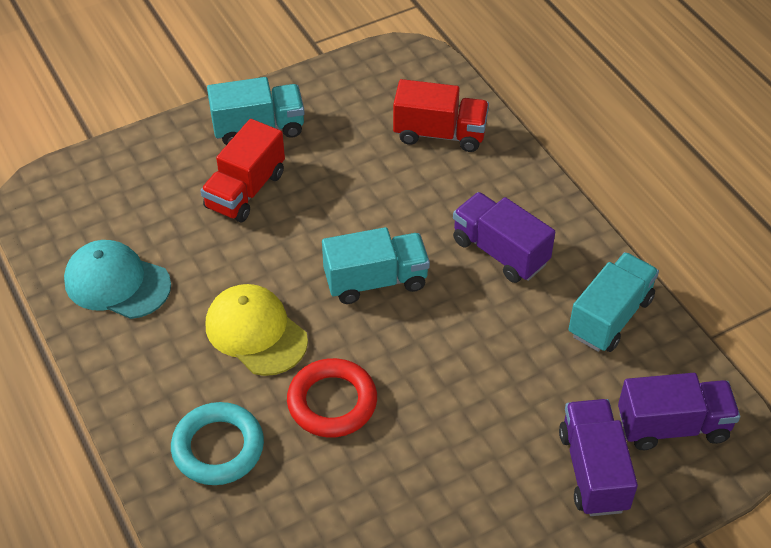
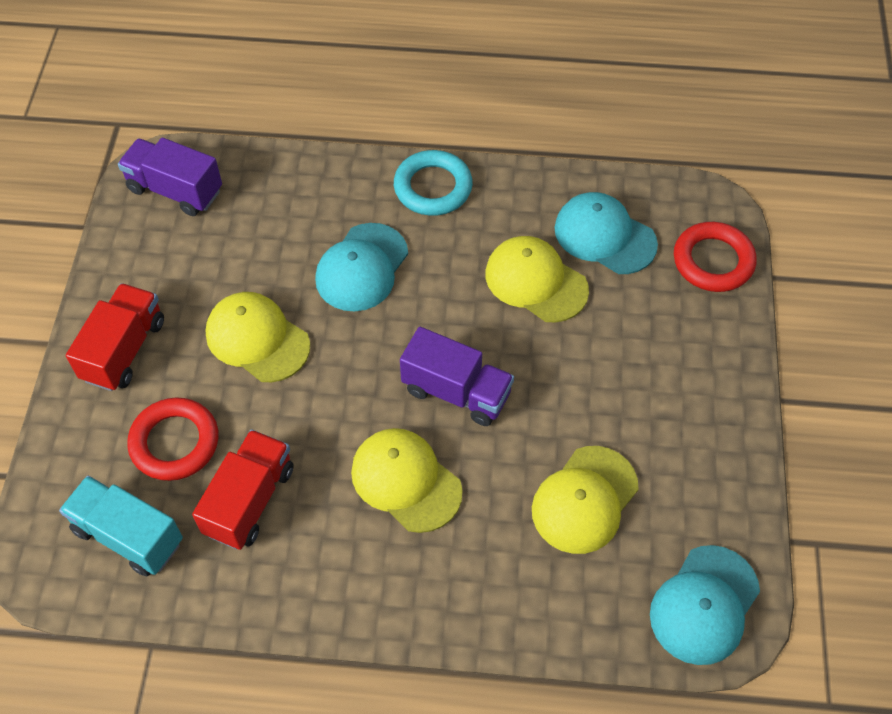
purple truck: [453,192,555,283] [559,399,638,516] [618,373,740,450] = 3 -> [118,138,222,216] [400,327,514,426] = 2
red ring: [287,358,377,437] = 1 -> [127,397,219,481] [674,222,757,292] = 2
turquoise cap: [64,240,171,319] = 1 -> [315,223,408,311] [555,192,658,274] [650,545,760,665] = 3
turquoise truck: [207,77,305,145] [322,227,430,304] [568,252,659,352] = 3 -> [59,476,183,577] = 1
yellow cap: [206,284,308,376] = 1 -> [205,292,310,382] [351,428,463,533] [485,236,589,323] [532,446,638,554] = 4

